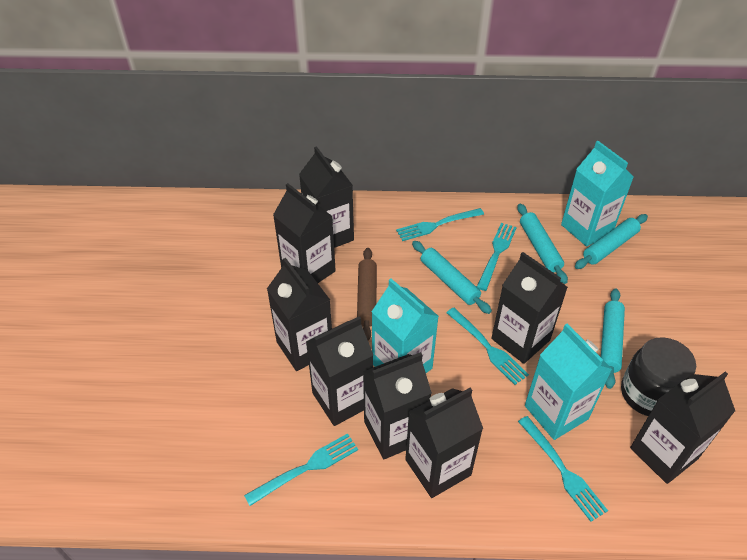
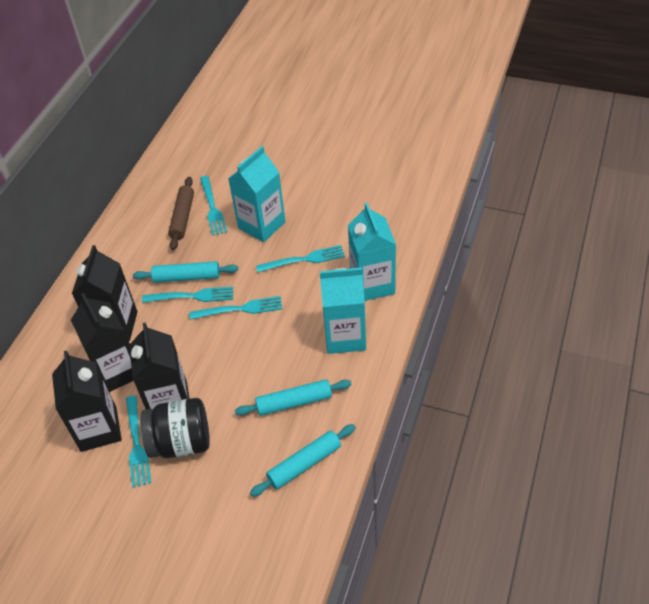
black carton: [267,258,332,371] [273,183,336,283] [299,146,354,248] [306,316,373,426] [363,352,432,459] [405,388,483,498] [491,252,568,364] [630,371,735,484] = 8 -> [52,351,122,452] [71,293,134,392] [72,245,137,341] [129,323,190,409] = 4
turquoise rolling pin: [412,241,492,314] [517,203,568,284] [575,214,648,269] [601,288,625,389] = 4 -> [133,261,238,283] [235,379,352,416] [250,424,356,497] = 3

